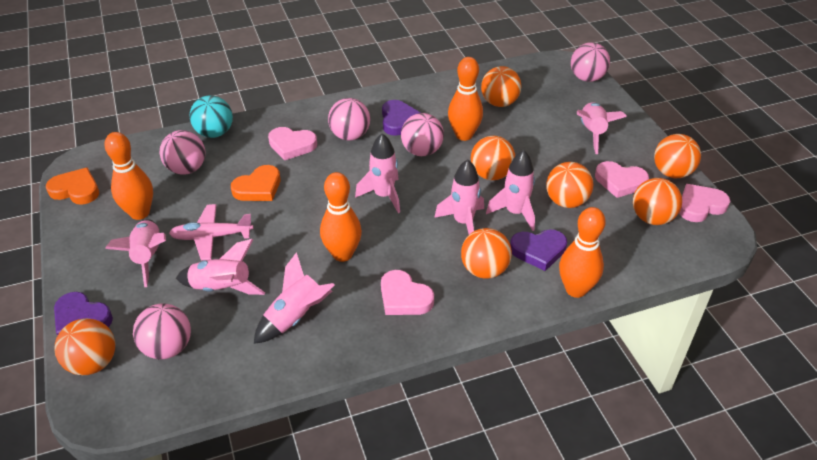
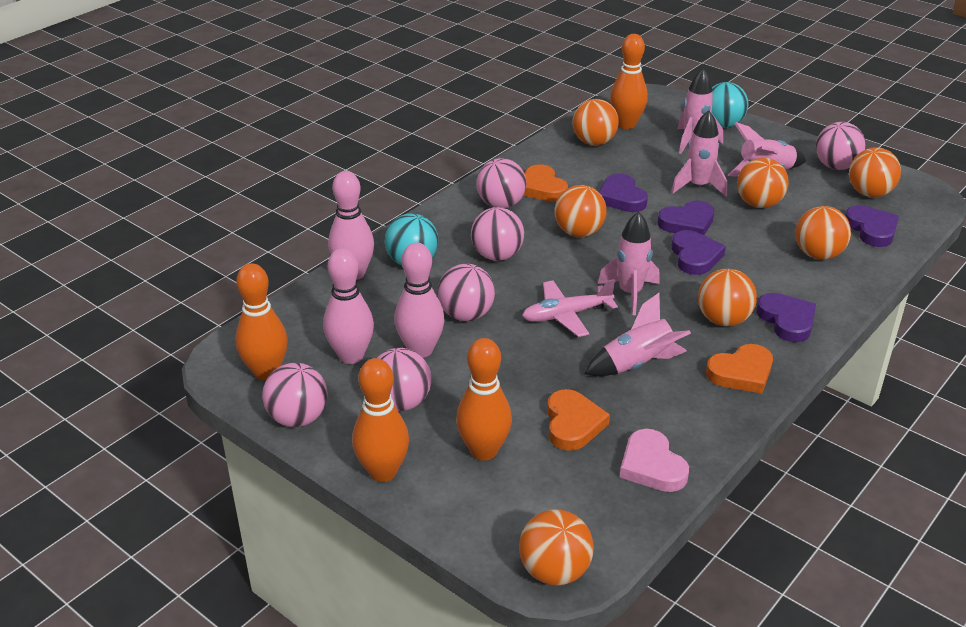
orange heart: [46,167,99,204] [231,165,280,201] = 2 -> [523,164,568,202] [547,389,610,451] [706,344,773,394] = 3
pink ball: [133,303,191,359] [159,130,205,175] [328,98,370,141] [401,113,444,156] [571,42,610,82] = 5 -> [262,363,327,427] [377,348,431,411] [437,264,495,321] [471,207,524,261] [476,158,526,208] [816,122,866,170] = 6
pink bowling pin: none = 0 -> [323,248,374,364] [328,171,374,280] [394,243,445,358] = 3
pink heart: [268,127,317,160] [381,270,434,315] [595,161,649,198] [679,184,730,222] = 4 -> [620,429,689,492] = 1
pink rocket: [105,219,166,287] [176,239,265,295] [254,252,335,344] [355,133,400,213] [434,159,484,235] [486,150,535,231] [577,102,627,154] = 7 -> [585,293,691,376] [598,211,660,315] [671,110,727,197] [677,68,723,154] [728,122,806,176] = 5
purple heart: [54,292,113,336] [382,100,420,136] [510,229,567,271] = 3 -> [599,173,648,212] [657,201,715,235] [671,230,726,275] [756,293,816,342] [845,205,899,247] = 5
turquoise ball: [190,95,233,138] = 1 -> [384,213,439,265] [712,82,749,128] = 2

